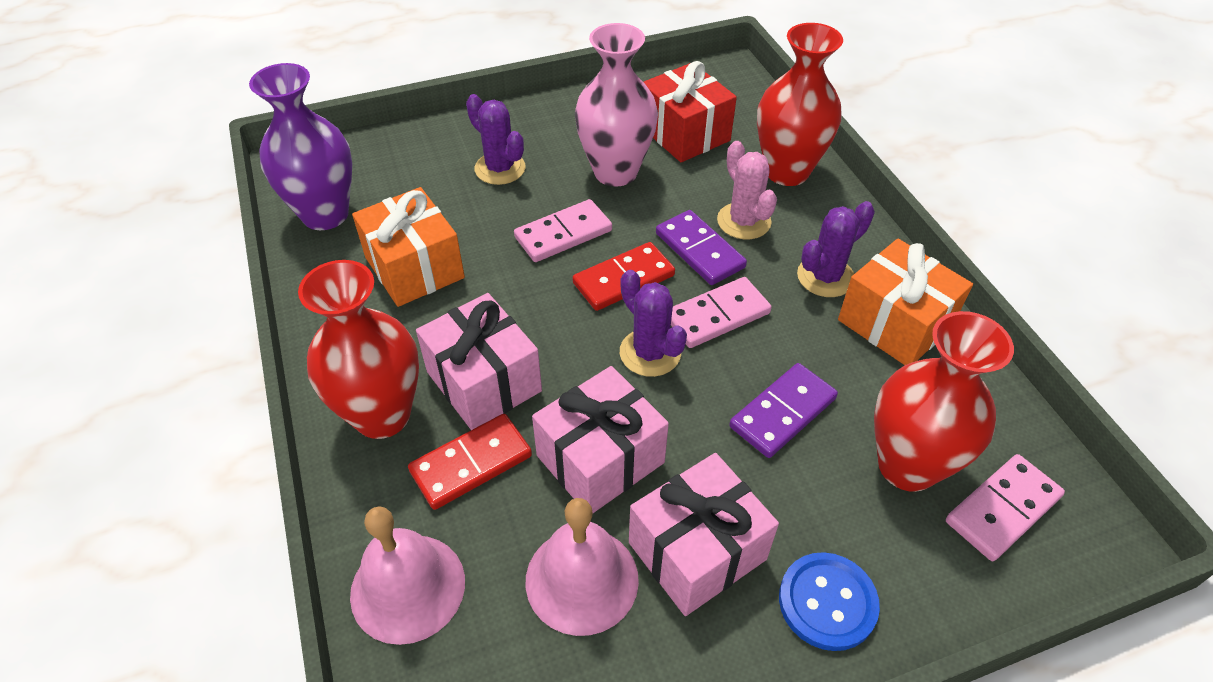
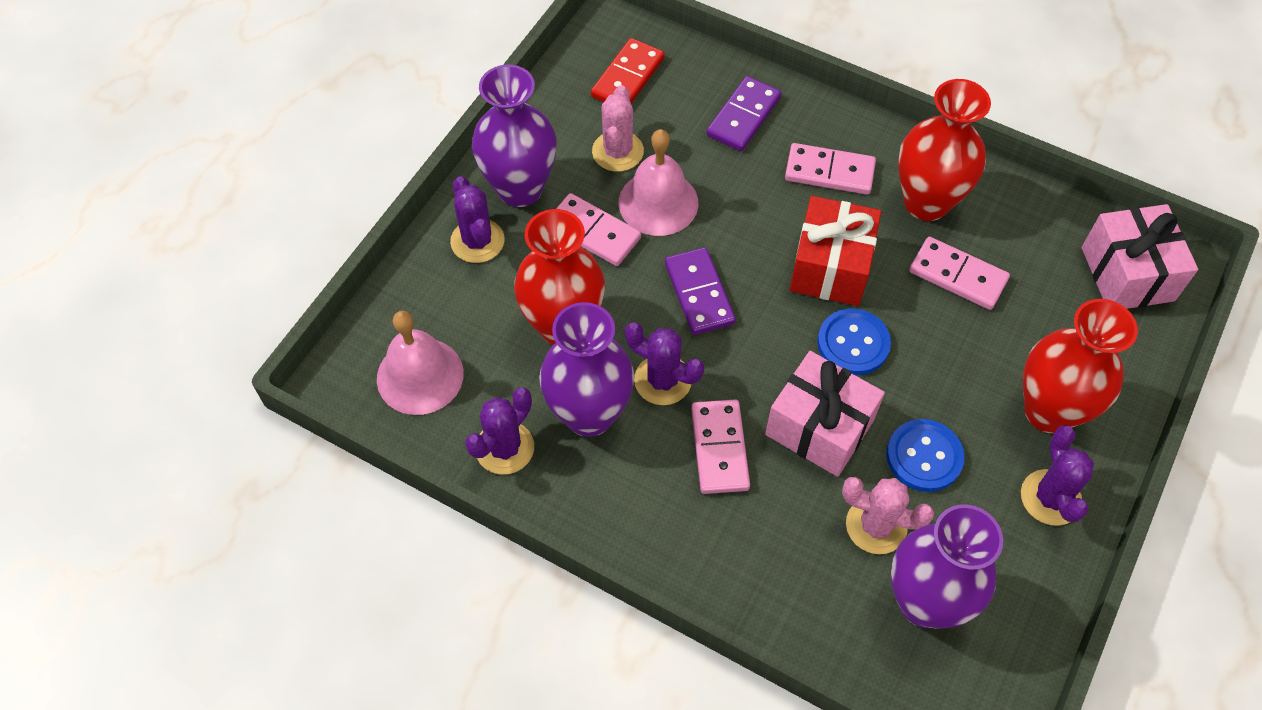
blue button: [779,552,880,651] = 1 -> [817,309,891,375] [887,419,964,492] = 2
orange gift: [352,187,465,307] [838,239,973,365] = 2 -> none = 0
pink cactus: [717,141,777,239] = 1 -> [592,85,644,172] [842,477,934,554] = 2
pink domino: [514,199,612,262] [671,277,772,348] [946,454,1065,561] = 3 -> [556,193,641,266] [691,399,750,494] [785,143,876,195] [909,236,1010,310] = 4
pink gift: [416,293,542,430] [532,366,669,513] [629,453,779,616] = 3 -> [765,351,885,477] [1081,204,1198,309] = 2
pink vase: [575,23,658,187] = 1 -> none = 0
purple cactus: [466,94,526,185] [620,270,687,377] [797,201,875,297] = 3 -> [450,176,505,263] [465,388,534,475] [625,322,704,405] [1021,425,1094,526] = 4
purple vase: [249,63,352,230] = 1 -> [472,65,557,207] [539,302,634,437] [890,504,1003,628] = 3
red domino: [408,414,532,510] [572,242,675,311] = 2 -> [591,38,665,104] = 1

